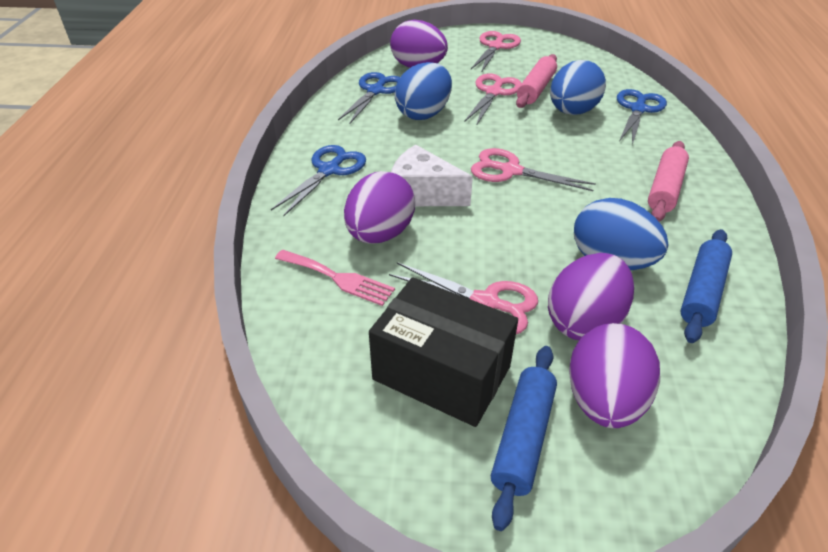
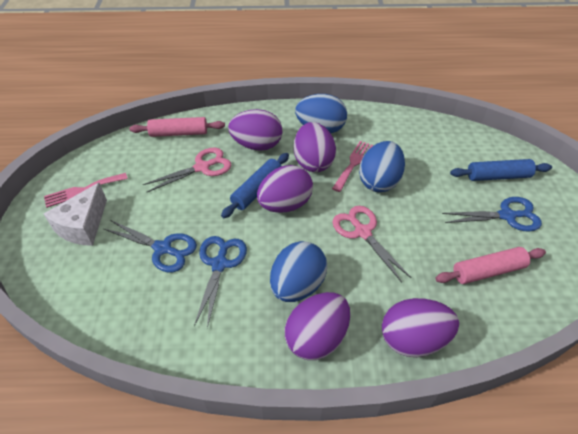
black box: [369,277,518,427] = 1 -> none = 0
pink fork: [275,250,395,306] = 1 -> [44,173,128,208] [332,141,373,192] = 2
pink scissors: [389,262,538,334] [464,73,522,126] [471,31,521,73] [471,148,596,191] = 4 -> [143,148,232,192] [332,206,411,283] = 2
purple egg: [344,171,415,243] [390,20,448,68] [548,253,634,341] [569,323,660,428] = 4 -> [228,109,282,151] [257,165,313,212] [285,292,350,360] [294,122,336,172] [382,298,459,357] = 5

